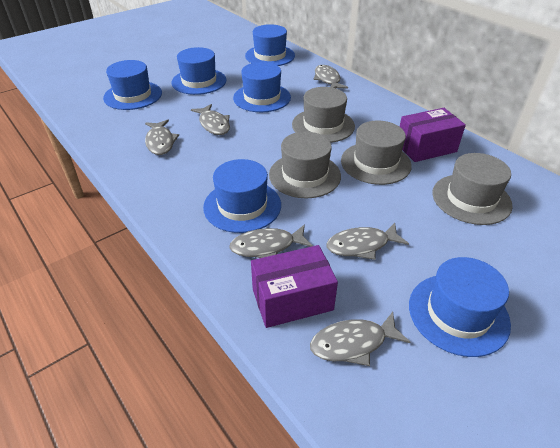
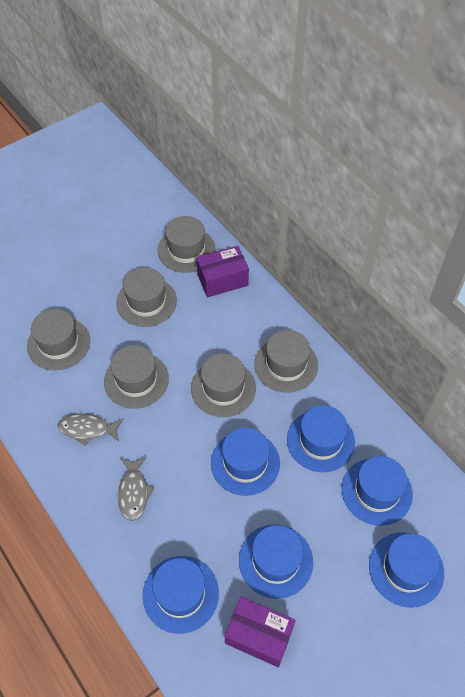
grey fish: [145,120,179,155] [191,104,230,135] [229,224,313,258] [310,312,410,366] [313,65,348,89] [326,223,409,260] = 6 -> [58,413,123,446] [118,457,154,521] = 2
grey hat: [269,132,341,198] [292,87,355,143] [341,121,412,185] [432,153,513,225] = 4 -> [27,309,90,370] [104,345,169,409] [116,268,177,327] [158,216,216,273] [191,353,256,417] [254,330,318,393] = 6

